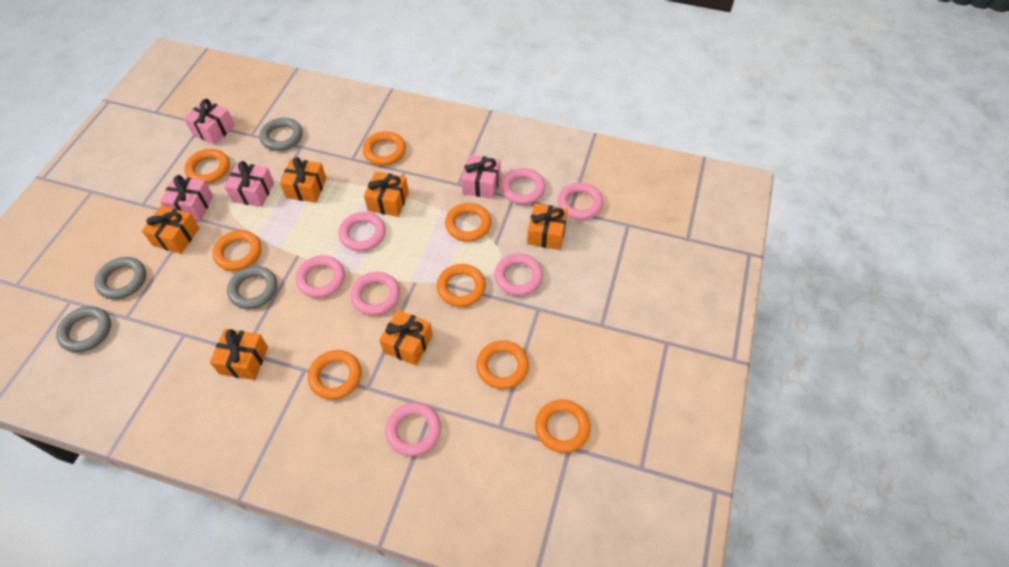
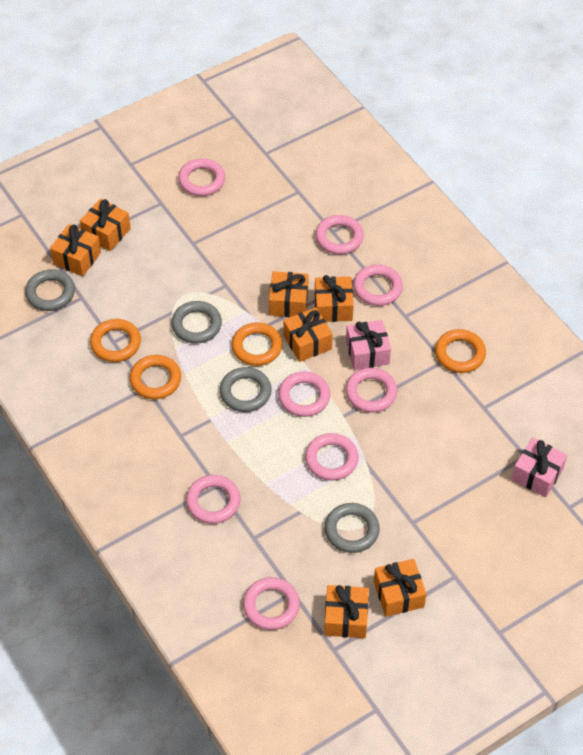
orange gift: [142,205,199,254] [210,329,268,380] [280,157,327,202] [364,171,409,217] [379,310,433,365] [527,203,568,250] = 6 -> [50,224,101,277] [80,198,131,251] [269,271,309,317] [283,308,333,362] [315,275,354,322] [324,585,369,638] [374,559,426,617] = 7
orange ring: [184,149,230,184] [213,230,261,271] [308,350,361,400] [363,131,406,166] [437,264,486,307] [445,203,491,242] [476,340,529,389] [535,399,591,453] = 8 -> [90,319,141,362] [130,355,181,399] [232,322,283,366] [435,329,486,373] = 4
pink gift: [160,175,213,221] [184,99,235,145] [224,161,274,207] [461,155,501,199] = 4 -> [346,320,391,370] [511,438,567,497] = 2
pink ring: [296,255,345,298] [339,212,386,251] [350,272,400,316] [385,402,441,456] [494,253,543,296] [501,168,545,205] [558,182,603,220] = 7 -> [178,158,225,196] [186,475,240,524] [243,577,300,630] [278,372,330,417] [305,433,359,481] [315,215,364,255] [345,368,397,413] [353,265,403,306] = 8

